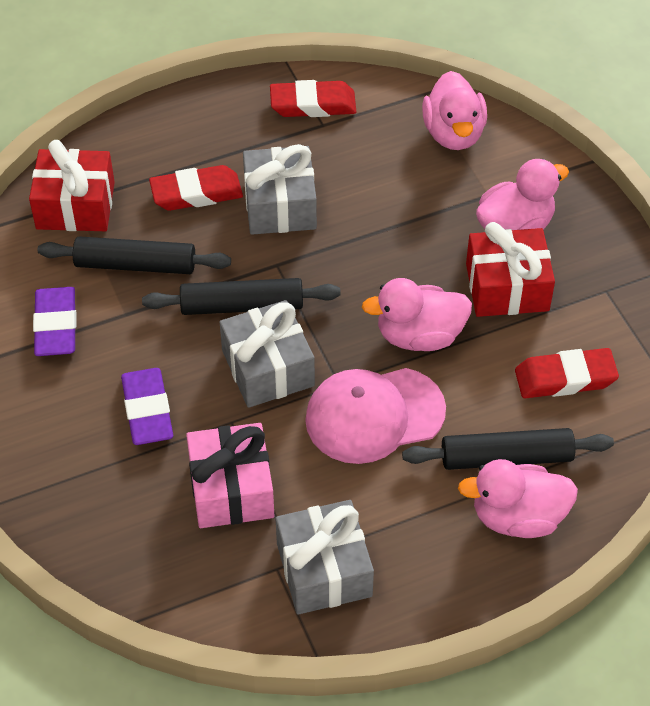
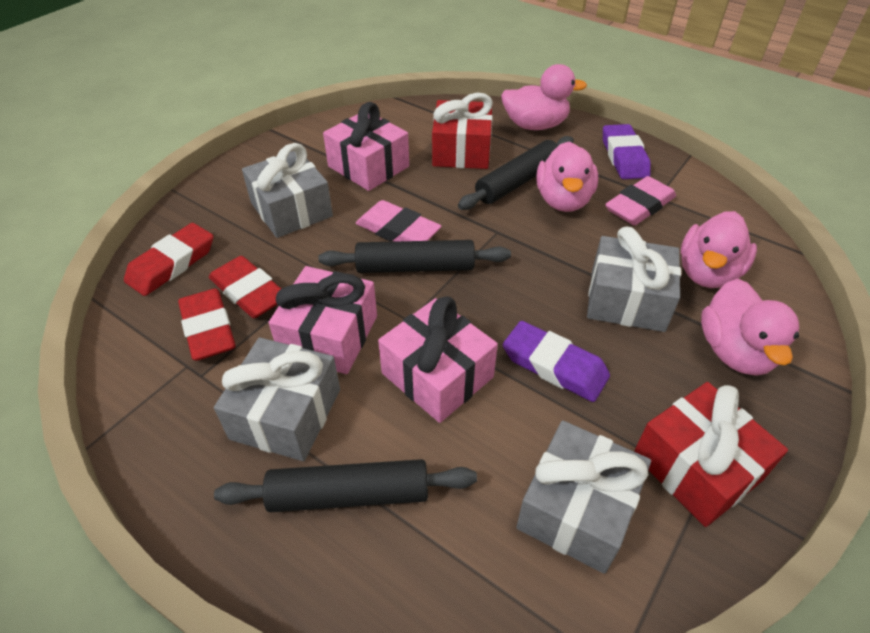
grey gift: [220,300,315,408] [243,144,317,235] [276,500,374,615] = 3 -> [214,337,340,461] [242,143,333,238] [517,421,651,574] [587,226,681,332] = 4
pink cap: [305,368,446,464] = 1 -> none = 0
pink eraser: none = 0 -> [356,200,441,242] [605,176,676,225] = 2
pink gift: [186,423,274,528] = 1 -> [269,266,377,374] [323,102,409,191] [378,296,498,423] = 3

